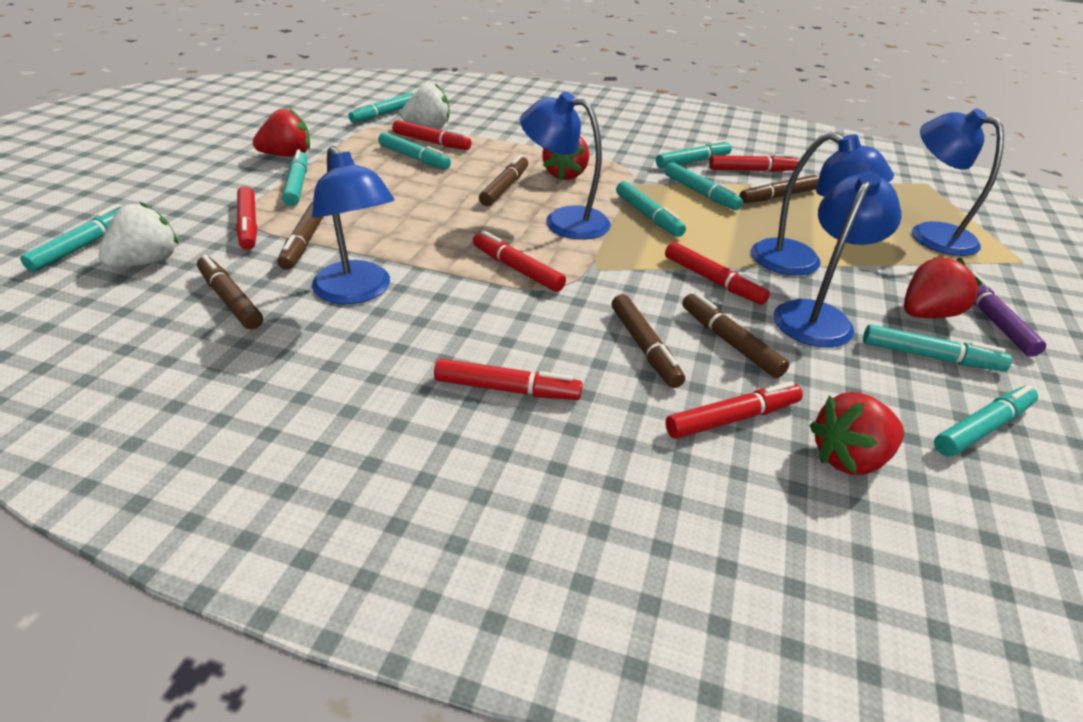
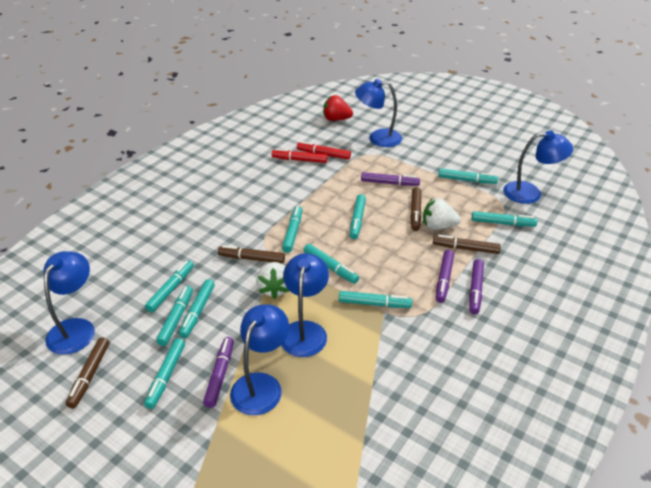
brown marker: [197,255,263,330] [277,202,323,270] [479,155,528,206] [612,294,685,388] [682,293,790,378] [739,175,819,203] = 6 -> [66,337,109,408] [218,245,285,263] [410,187,421,231] [433,235,501,254] = 4
purple marker: [972,272,1046,357] = 1 -> [203,337,234,408] [361,172,420,186] [436,250,454,303] [469,259,484,314] = 4
red marker: [236,186,257,250] [393,120,471,150] [434,359,583,400] [473,230,566,292] [665,242,770,305] [665,381,803,439] [709,154,799,172] = 7 -> [272,149,328,163] [297,141,351,160] = 2
red strawberry: [253,108,310,157] [542,136,589,180] [809,392,904,475] [904,257,982,319] = 4 -> [323,95,353,121] = 1
turquoise marker: [20,204,123,272] [282,150,307,206] [348,92,414,123] [378,132,451,169] [616,181,686,237] [656,140,732,168] [665,162,743,210] [863,325,1012,371] [934,385,1038,457] = 9 -> [144,338,185,409] [145,260,194,313] [156,286,193,346] [179,279,215,338] [282,206,302,253] [304,244,359,284] [339,291,412,308] [350,194,366,239] [438,168,498,184] [472,211,537,227] = 10

